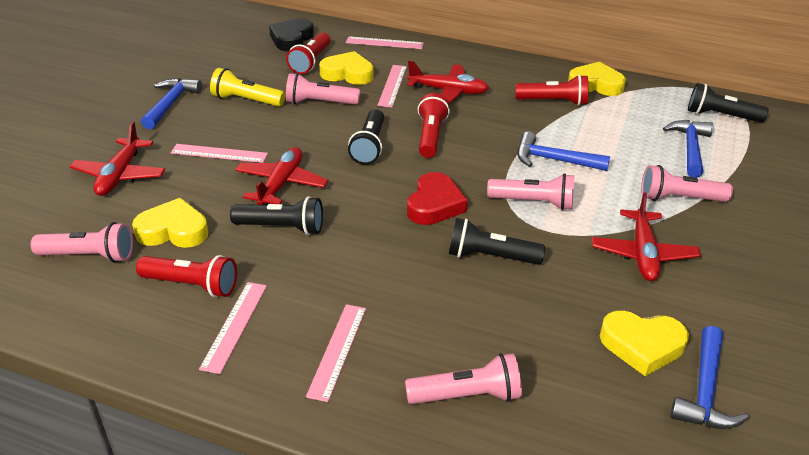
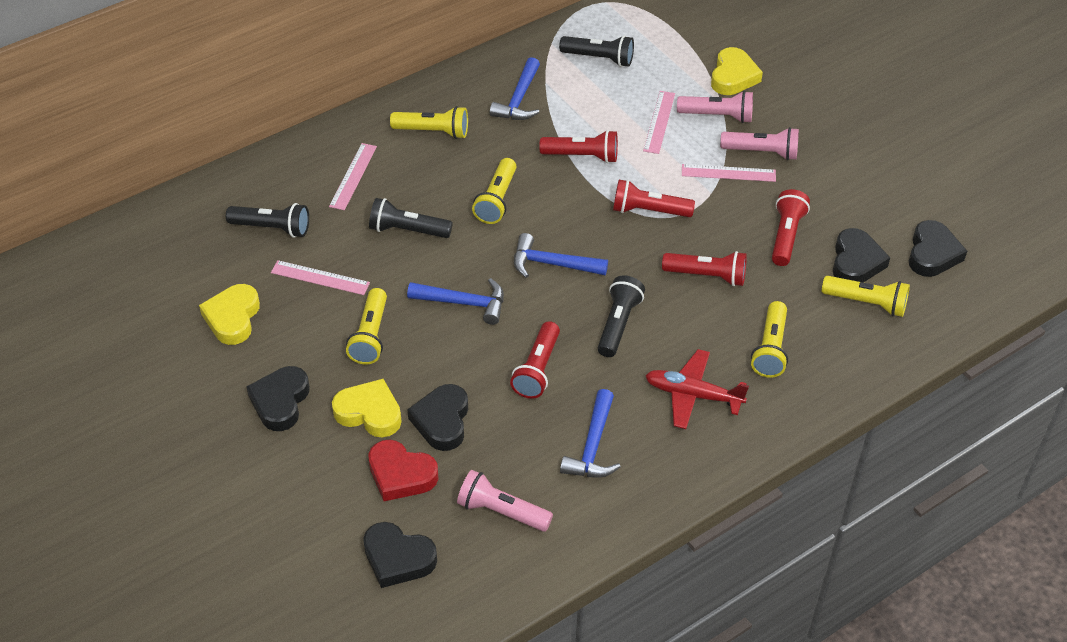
black heart: [269,18,314,52] = 1 -> [246,366,310,431] [363,522,437,588] [407,384,468,451] [833,228,890,283] [909,220,967,277] = 5
pink flashlight: [31,222,133,263] [286,73,360,105] [405,353,522,404] [487,173,574,210] [641,165,733,202] = 5 -> [457,470,553,532] [677,91,753,123] [720,127,799,160] = 3
pink ruler: [171,144,268,163] [199,282,267,374] [306,304,366,402] [346,37,424,49] [377,65,407,107] = 5 -> [271,260,370,295] [329,143,377,210] [643,91,675,154] [682,164,776,182] = 4
red flashlight: [136,255,237,297] [286,33,330,74] [418,93,450,158] [515,75,589,106] = 4 -> [510,321,560,399] [539,130,618,163] [613,180,695,217] [662,251,747,286] [772,189,810,266] = 5
red plane: [69,121,165,196] [235,147,328,205] [407,61,489,104] [592,192,701,281] = 4 -> [645,349,749,429] = 1
yellow flashlight: [210,68,285,107] = 1 -> [346,288,387,365] [390,106,468,139] [472,158,517,224] [751,301,788,378] [822,276,910,317] = 5
yellow heart: [132,198,208,248] [319,51,374,85] [568,62,626,96] [600,311,689,376] = 4 -> [199,284,260,345] [332,379,402,437] [711,47,763,95] = 3

